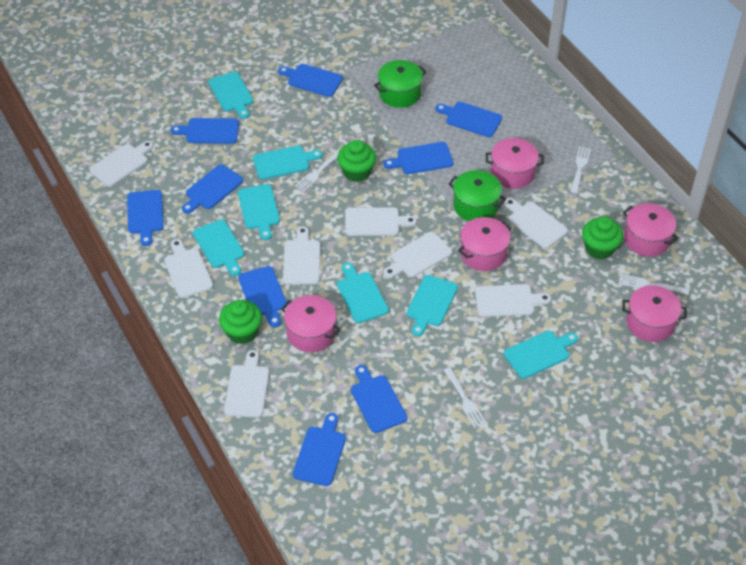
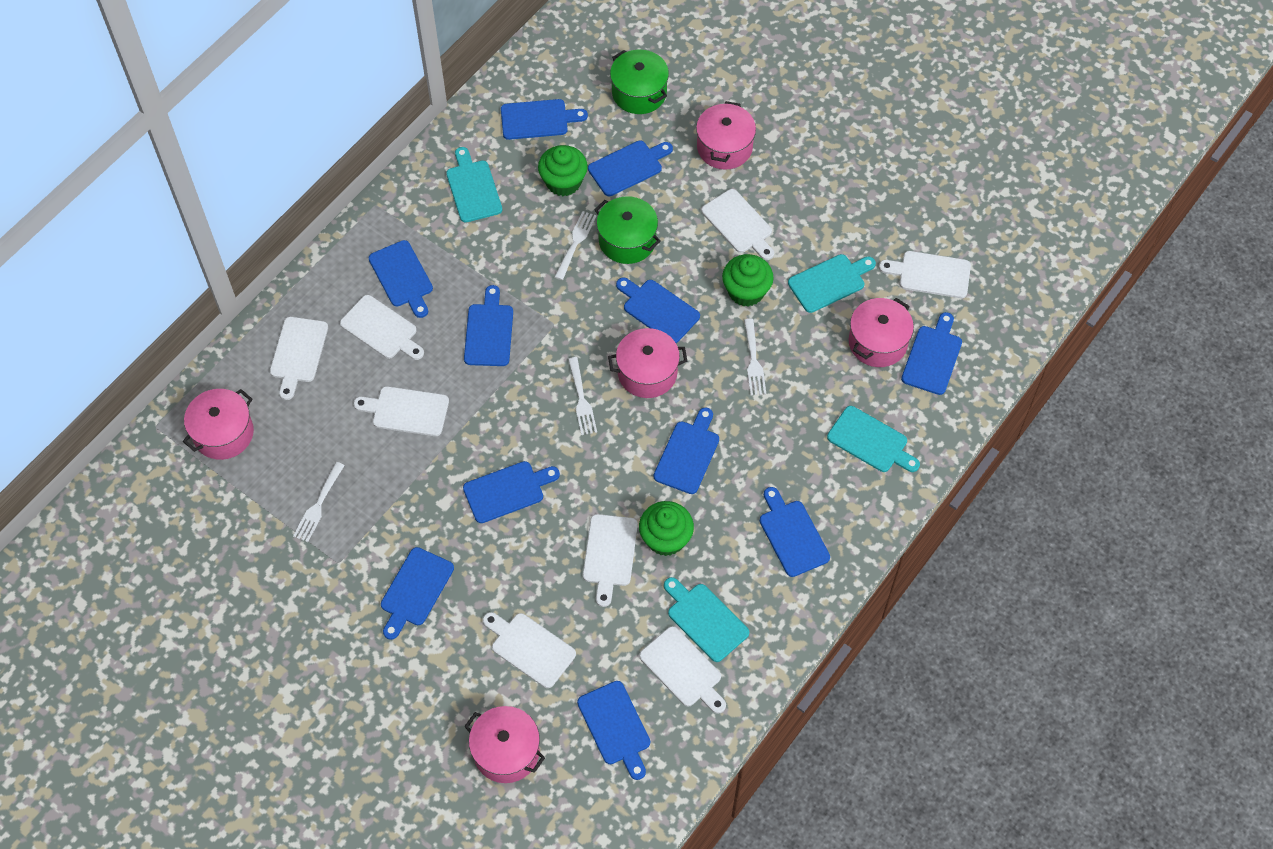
blue cutting board: [127,190,164,246] [171,118,239,144] [182,164,243,214] [238,266,287,327] [278,64,343,97] [293,413,346,486] [351,365,407,433] [383,142,453,174] [435,102,502,137] = 9 -> [369,240,433,318] [381,547,454,640] [463,461,560,523] [464,285,513,366] [501,99,588,140] [577,681,650,780] [588,141,673,196] [616,278,700,343] [654,407,719,494] [760,487,830,577] [901,312,962,395] = 11
turquoise cutting board: [193,220,245,276] [208,72,254,119] [238,184,280,240] [253,146,323,180] [337,262,389,323] [407,275,458,337] [504,331,578,379] = 7 -> [446,147,502,222] [664,577,749,662] [788,254,876,313] [827,406,920,472] = 4

